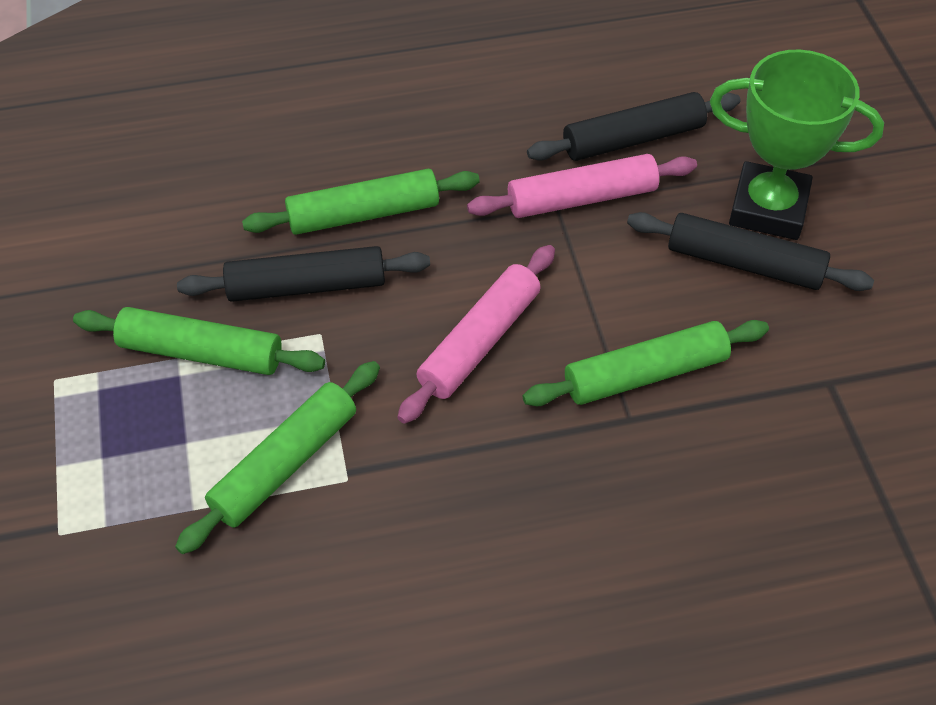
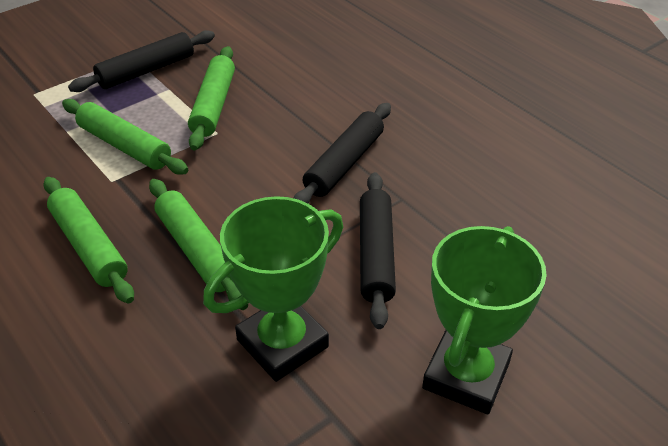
green trophy: [710,50,884,240] = 1 -> [203,196,343,382] [422,226,547,414] = 2
pink rolling pin: [397,245,555,424] [467,154,697,218] = 2 -> none = 0

